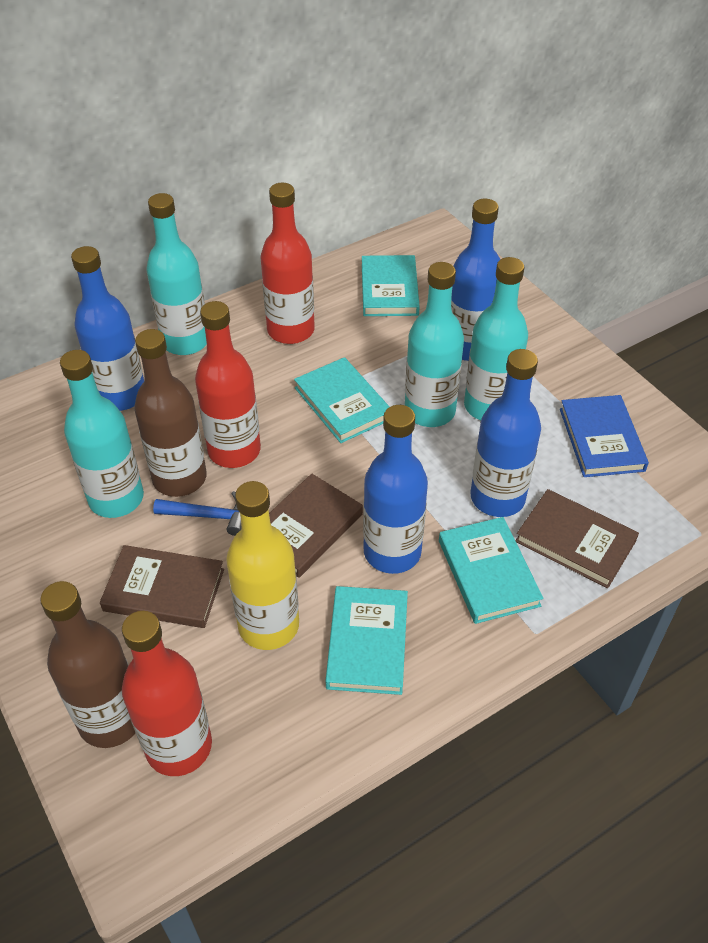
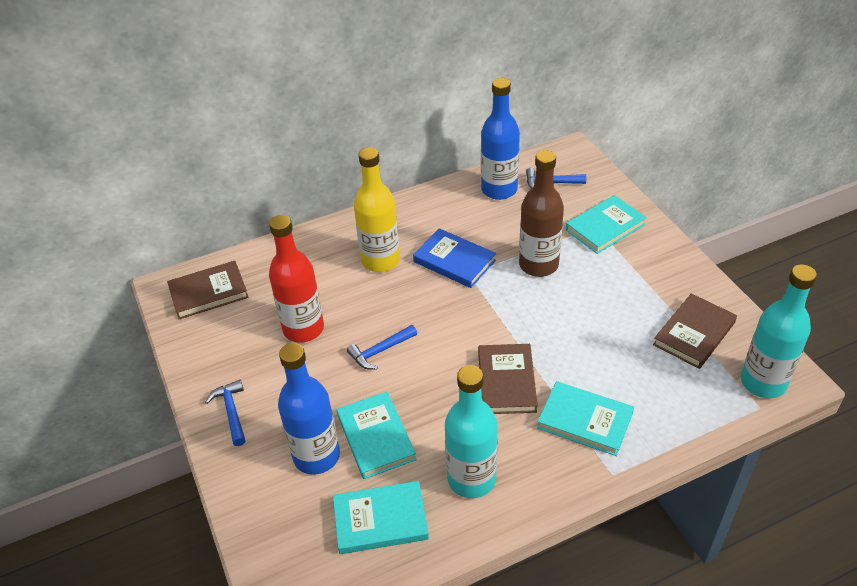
blue bottle: [71,246,144,411] [363,405,428,574] [451,199,500,361] [471,349,541,517] = 4 -> [278,343,340,475] [481,78,520,200] = 2
blue hammer: [153,491,241,536] = 1 -> [205,380,246,446] [347,325,417,370] [526,168,586,189] = 3
brown bottle: [40,581,135,748] [134,329,207,497] = 2 -> [519,150,564,277] = 1
red bottle: [122,611,212,776] [195,301,261,468] [261,183,315,344] = 3 -> [269,215,324,343] = 1
turquoise bottle: [60,350,144,518] [146,193,207,355] [405,262,464,427] [464,257,528,420] = 4 -> [445,365,497,498] [741,265,817,398] = 2

